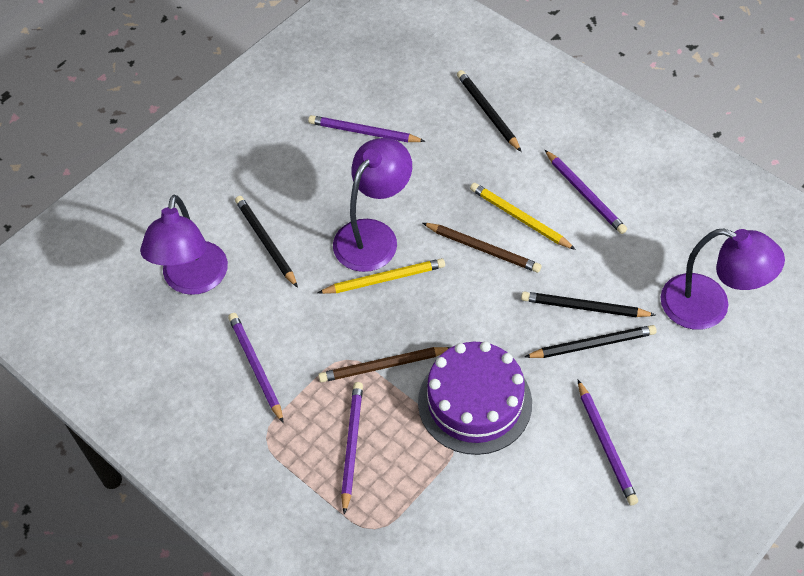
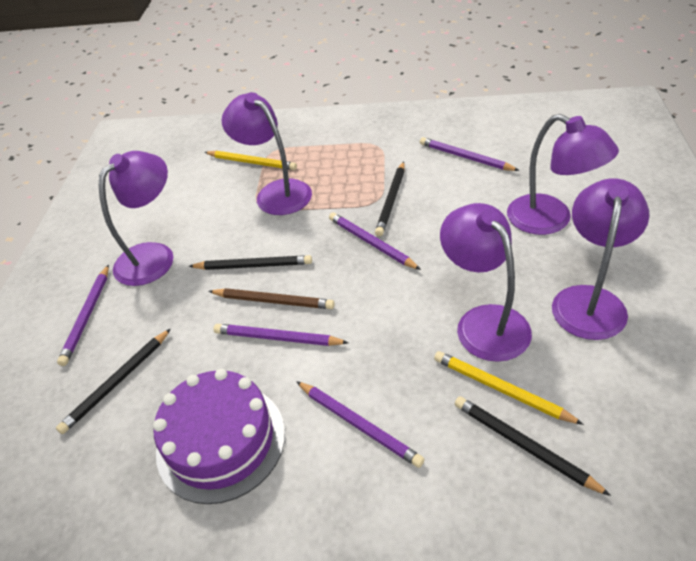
brown pencil: [318,347,451,382] [423,223,541,273] = 2 -> [208,288,335,309] = 1
purple lamp: [140,194,228,295] [333,138,412,272] [661,229,785,330] = 3 -> [99,151,173,286] [221,92,312,215] [440,203,532,362] [507,114,619,235] [552,178,649,340] = 5

